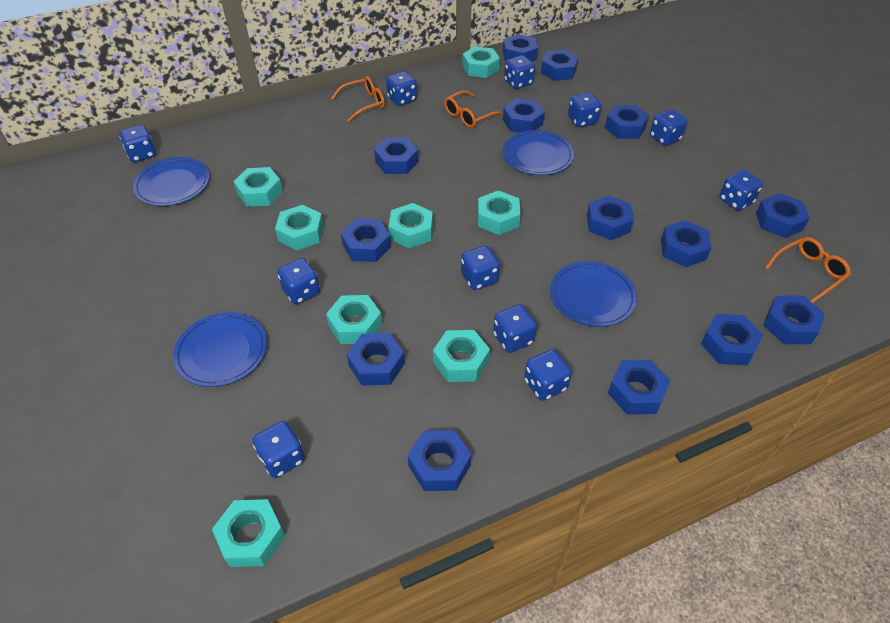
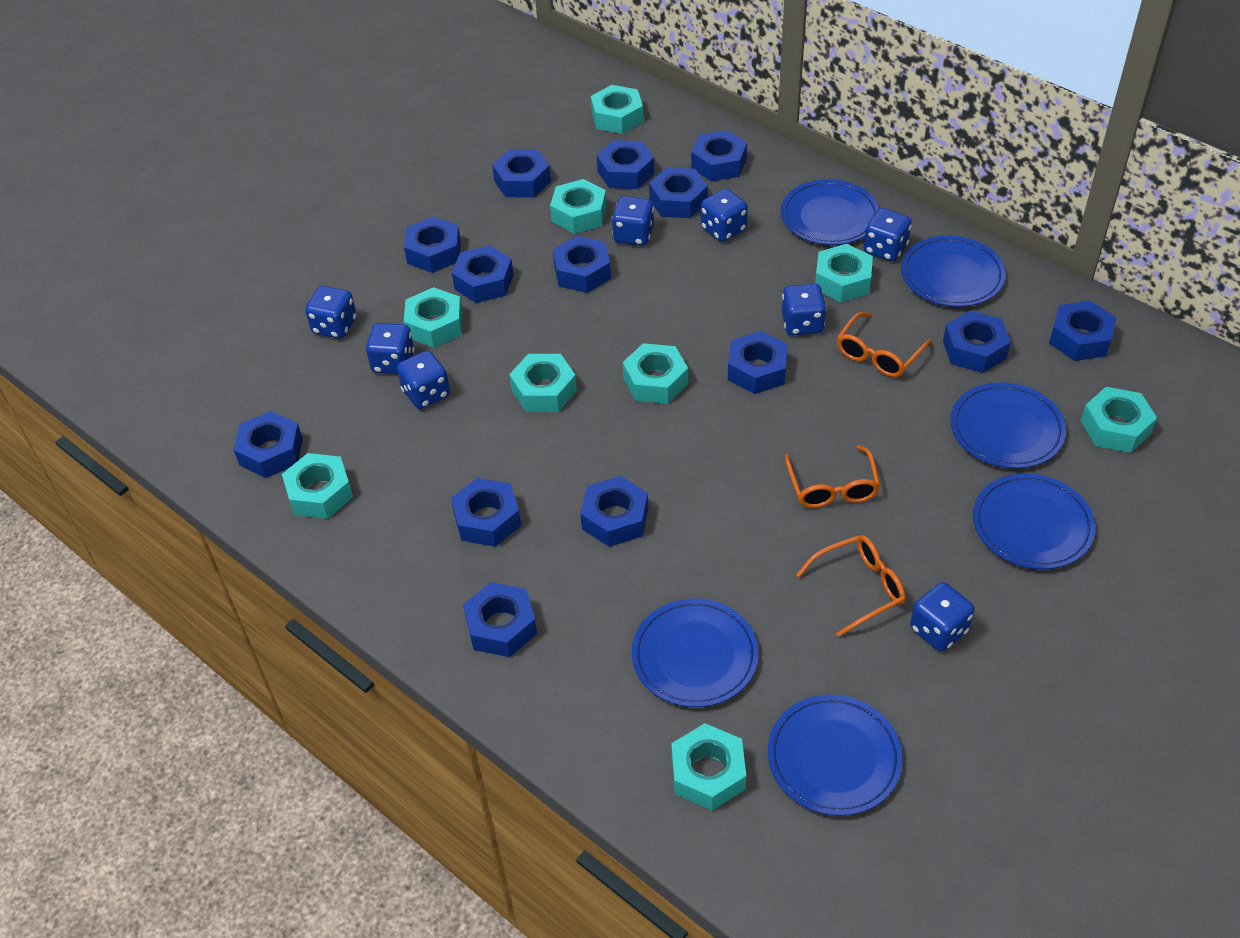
blue dice: [119,125,156,162] [253,421,305,478] [278,258,320,304] [386,71,417,106] [461,246,500,290] [493,304,537,353] [504,55,535,89] [524,349,572,401] [568,92,601,127] [650,109,687,146] [719,170,763,211] = 11 -> [305,286,357,339] [366,323,415,374] [397,350,450,409] [612,196,654,246] [701,188,748,242] [782,284,826,335] [863,208,912,262] [910,582,974,651] = 8
blue plate: [133,157,210,206] [173,312,267,387] [503,130,574,175] [550,261,637,327] = 4 -> [632,599,759,707] [768,695,903,816] [781,179,879,245] [901,236,1006,307] [951,382,1066,469] [973,473,1095,569] = 6
turquoise nut: [212,499,285,567] [233,167,283,207] [275,205,324,250] [326,295,382,344] [389,203,433,249] [433,330,490,382] [462,46,500,78] [478,190,521,235] = 8 -> [282,453,353,519] [404,287,463,348] [509,354,577,412] [550,179,607,234] [591,85,643,134] [623,343,688,404] [671,723,746,810] [815,244,873,302] [1081,387,1157,453] = 9

